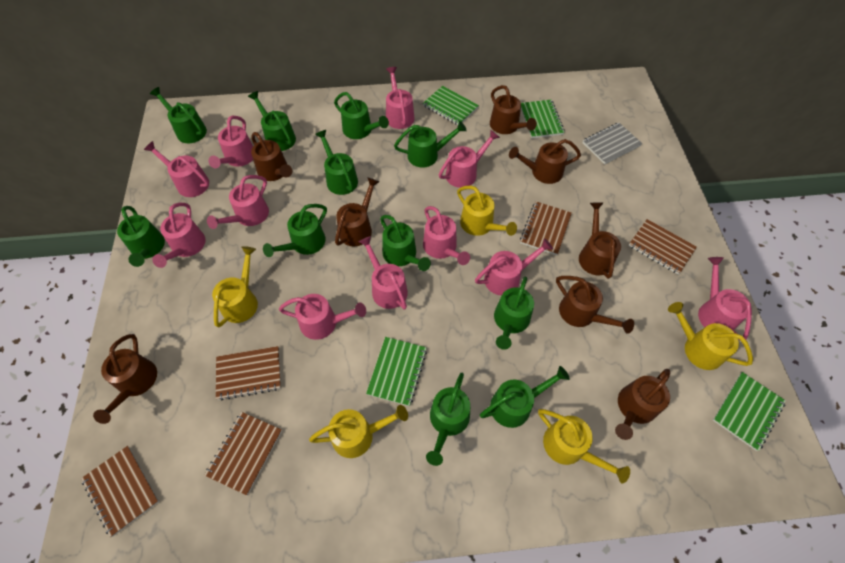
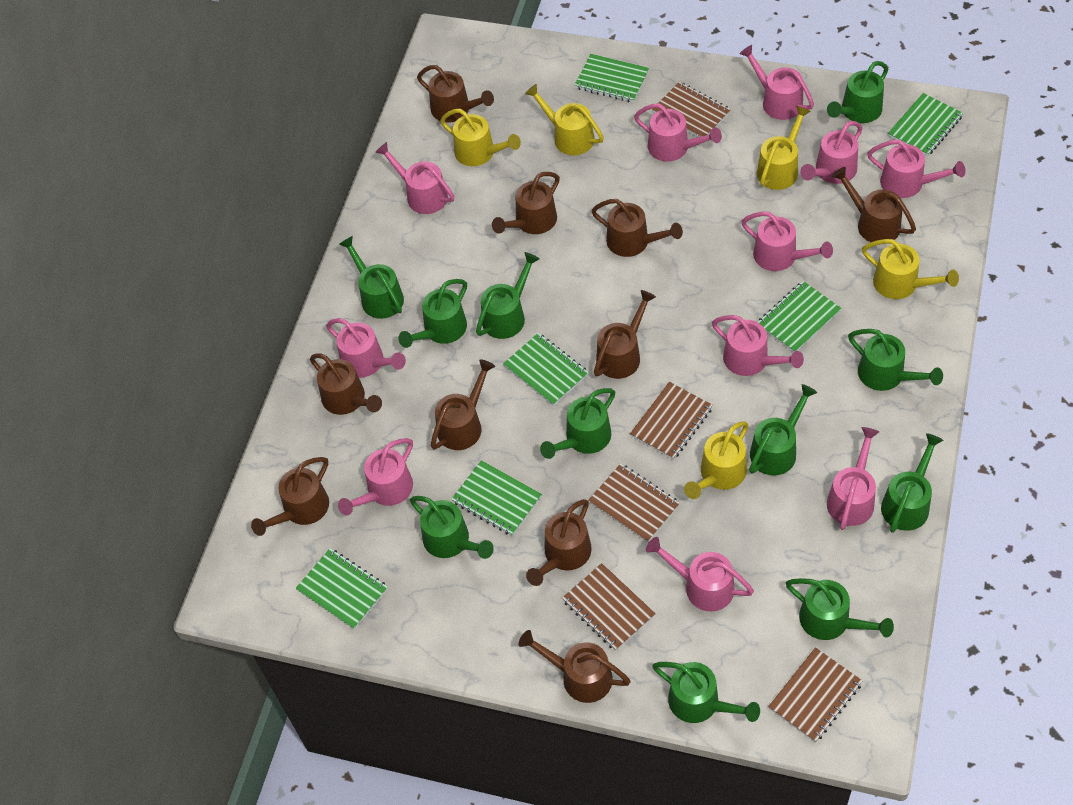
brown watering can: [93,334,157,424] [251,132,292,181] [335,177,379,246] [490,85,537,134] [509,139,581,184] [556,276,634,334] [579,202,621,279] [615,369,670,440] = 8 -> [251,457,329,536] [310,353,382,415] [417,65,494,122] [431,359,495,450] [492,172,560,234] [519,630,631,703] [526,499,592,586] [591,199,683,257] [594,290,656,379] [832,167,916,242] = 10
green notebook: [366,337,427,406] [423,86,479,125] [521,100,565,138] [713,372,786,451] = 4 -> [296,548,388,629] [451,460,542,536] [503,333,589,406] [575,54,649,102] [758,281,841,352] [888,93,963,156] = 6
grey notebook: [582,123,642,164] = 1 -> none = 0

